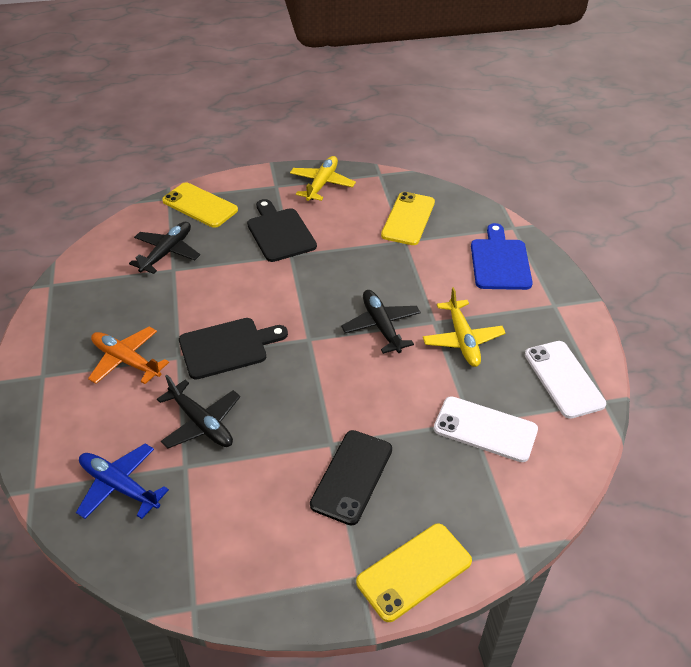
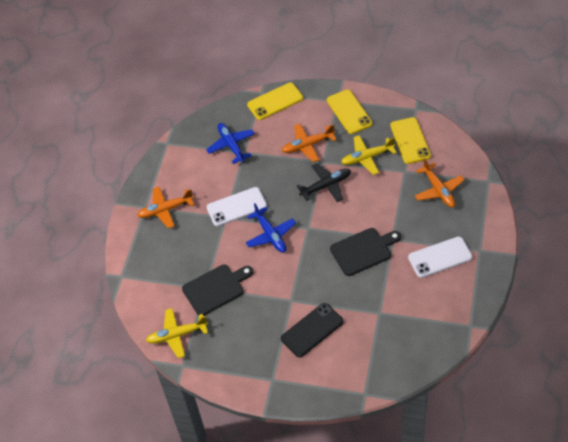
black plane: [129,222,200,274] [157,375,240,448] [341,290,421,354] = 3 -> [297,163,351,202] = 1
blue cutting board: [471,223,533,290] = 1 -> none = 0
blue plane: [76,443,169,519] = 1 -> [206,123,255,164] [246,203,296,253] = 2
orange plane: [88,326,169,384] = 1 -> [137,187,194,229] [282,124,336,162] [415,158,465,208] = 3

